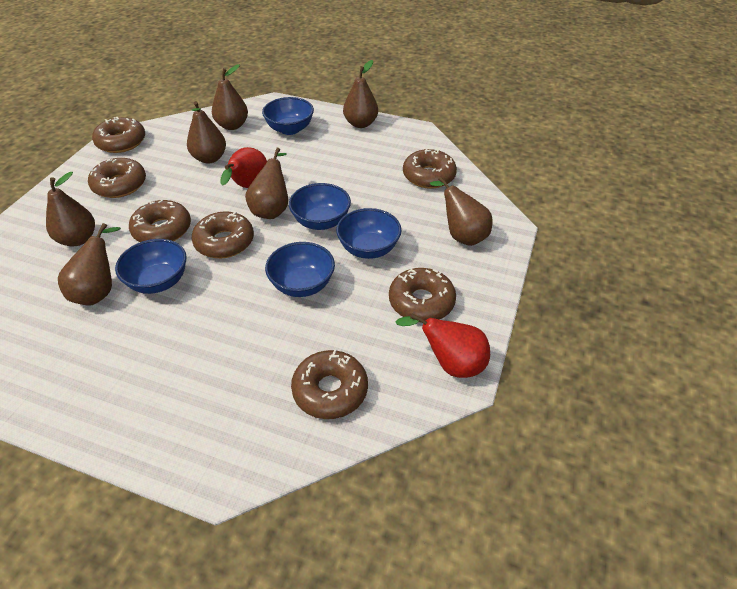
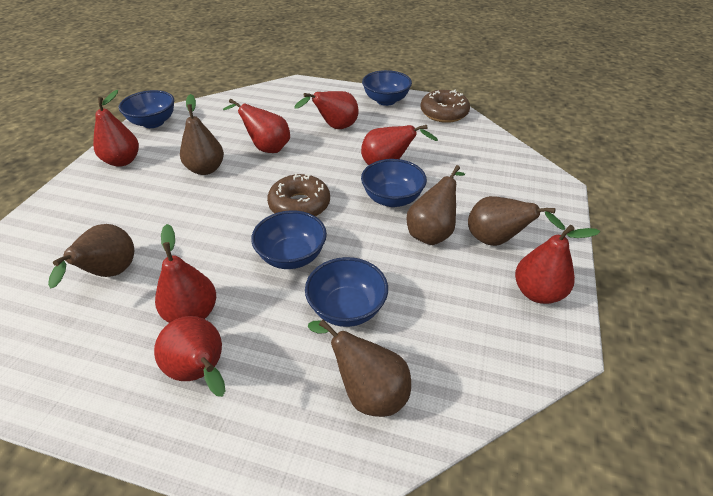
brown donut: [88,158,146,198] [92,117,145,153] [129,200,191,242] [192,211,254,258] [291,350,368,419] [389,268,456,323] [403,148,457,189] = 7 -> [267,173,330,216] [420,90,470,123] = 2
brown pear: [46,172,95,246] [58,223,121,305] [187,101,226,163] [212,64,248,130] [245,148,288,219] [343,60,378,128] [430,176,492,246] = 7 -> [48,224,134,288] [180,94,224,175] [308,319,411,417] [406,165,465,245] [468,196,565,246] = 5
red pear: [220,147,267,188] [395,313,490,378] = 2 -> [93,90,139,167] [154,316,226,397] [155,224,216,323] [223,99,290,153] [294,91,359,129] [361,125,438,165] [515,225,600,304] = 7

